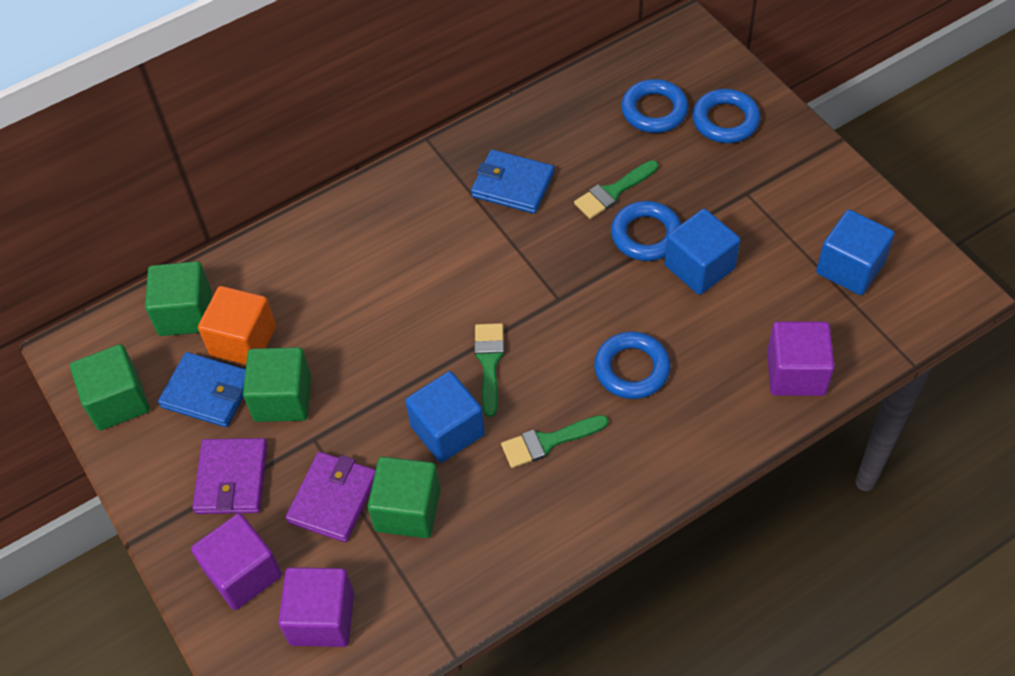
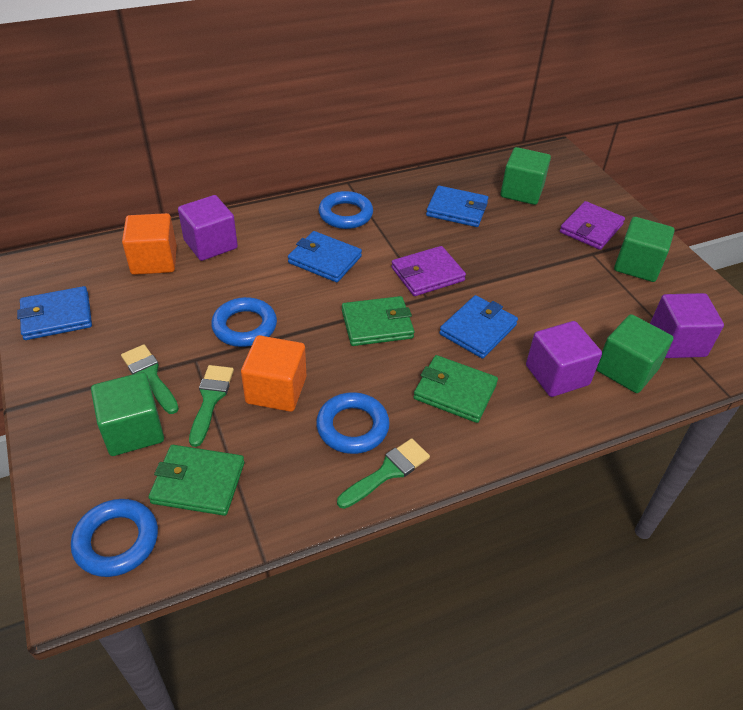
blue cube: [405,371,485,463] [665,209,740,295] [816,210,895,295] = 3 -> none = 0
blue wallet: [158,352,246,427] [471,149,554,214] = 2 -> [17,286,92,340] [288,231,362,282] [426,186,488,227] [439,295,518,359] = 4
green wallet: none = 0 -> [148,445,245,516] [342,296,414,346] [413,355,498,423] = 3
orange cube: [198,286,276,365] = 1 -> [122,213,177,275] [241,335,307,412] = 2

